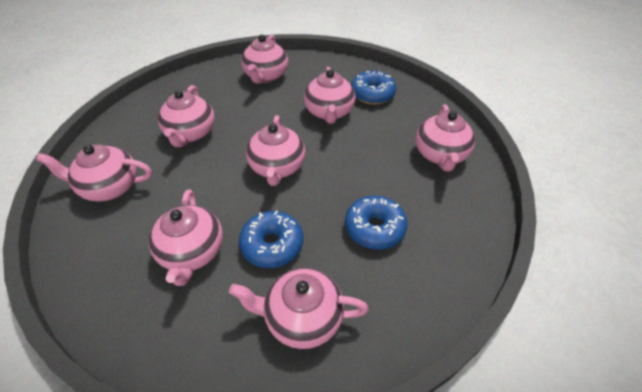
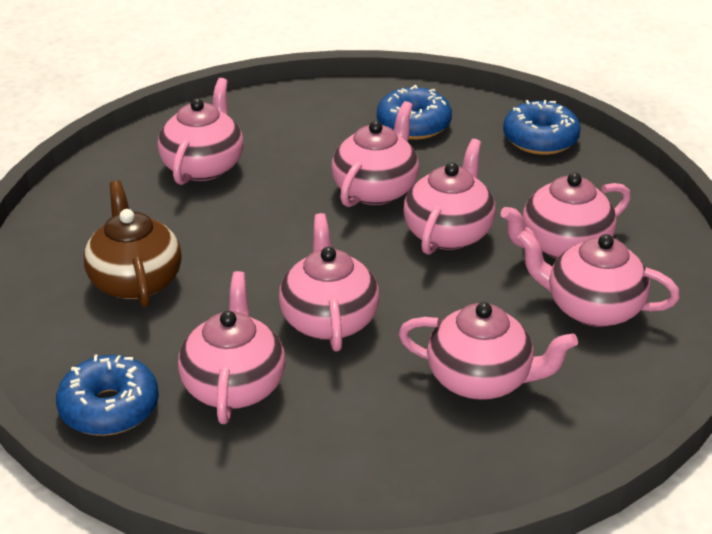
brown teapot: none = 0 -> [84,180,182,308] = 1

